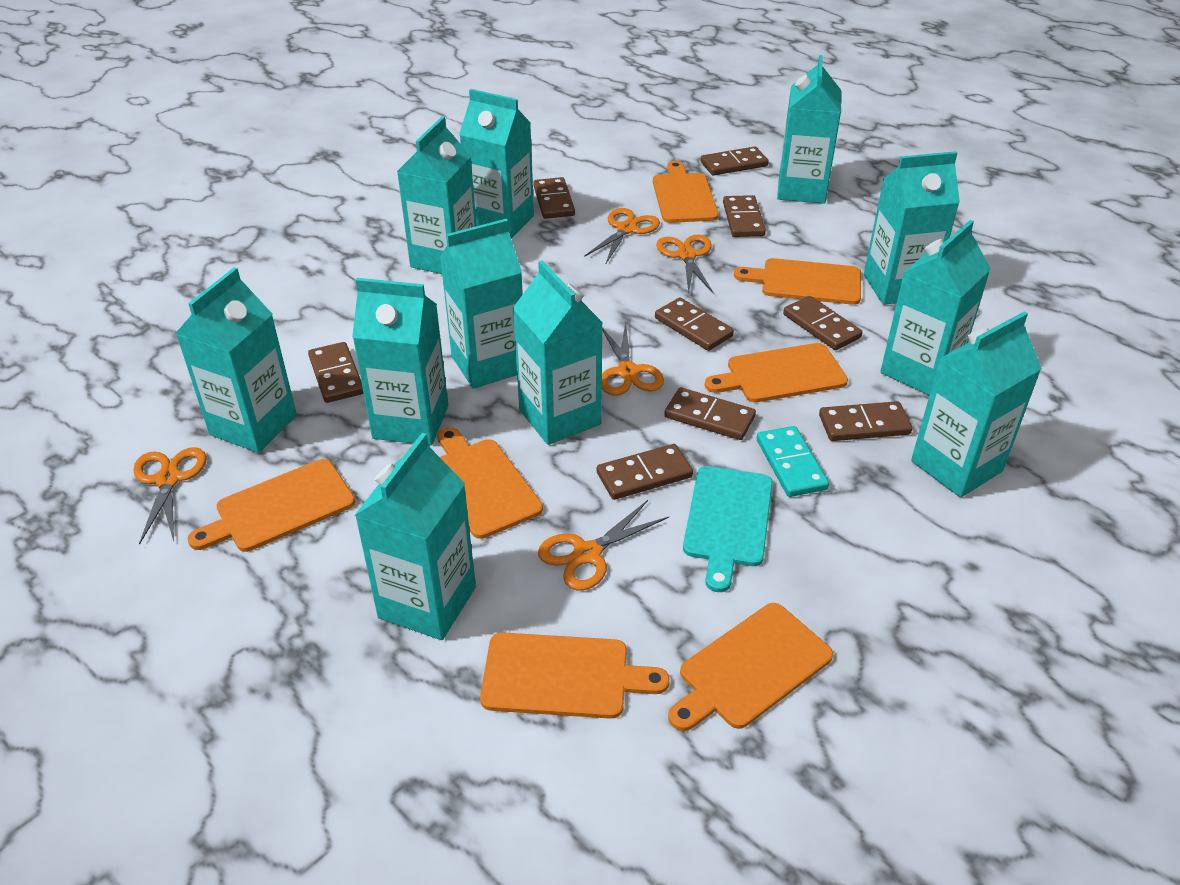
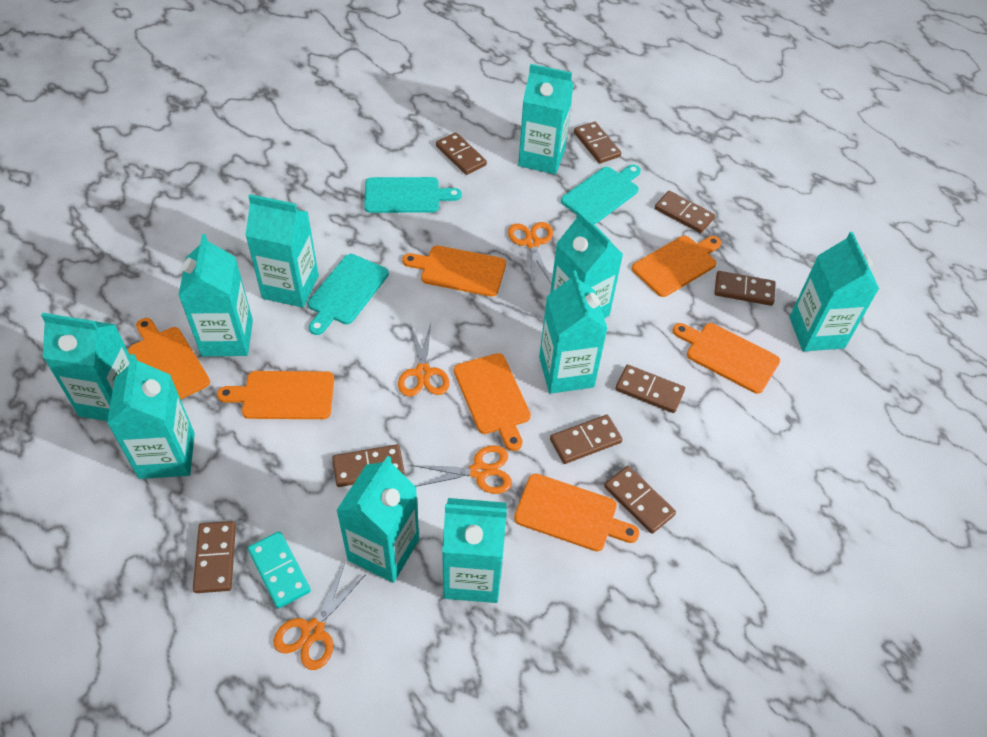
orange scissors: [133,447,207,545] [538,500,669,590] [584,208,660,263] [602,322,664,396] [656,235,714,293] = 5 -> [274,563,366,670] [398,323,450,396] [411,445,512,494] [508,222,553,285] = 4
turquoise carton: [175,267,297,453] [352,278,448,446] [354,433,476,640] [397,116,477,274] [440,219,523,389] [459,89,534,238] [512,261,603,445] [777,55,841,204] [864,151,960,305] [880,220,991,395] [911,312,1042,498] = 11 -> [41,313,130,421] [107,354,195,479] [178,234,253,356] [245,194,319,308] [336,456,419,583] [442,498,507,603] [518,64,574,174] [539,270,608,394] [550,211,623,318] [789,232,879,351] = 10
turquoise cutting board: [683,466,773,592] = 1 -> [308,254,389,335] [364,177,462,213] [561,164,641,224] = 3

